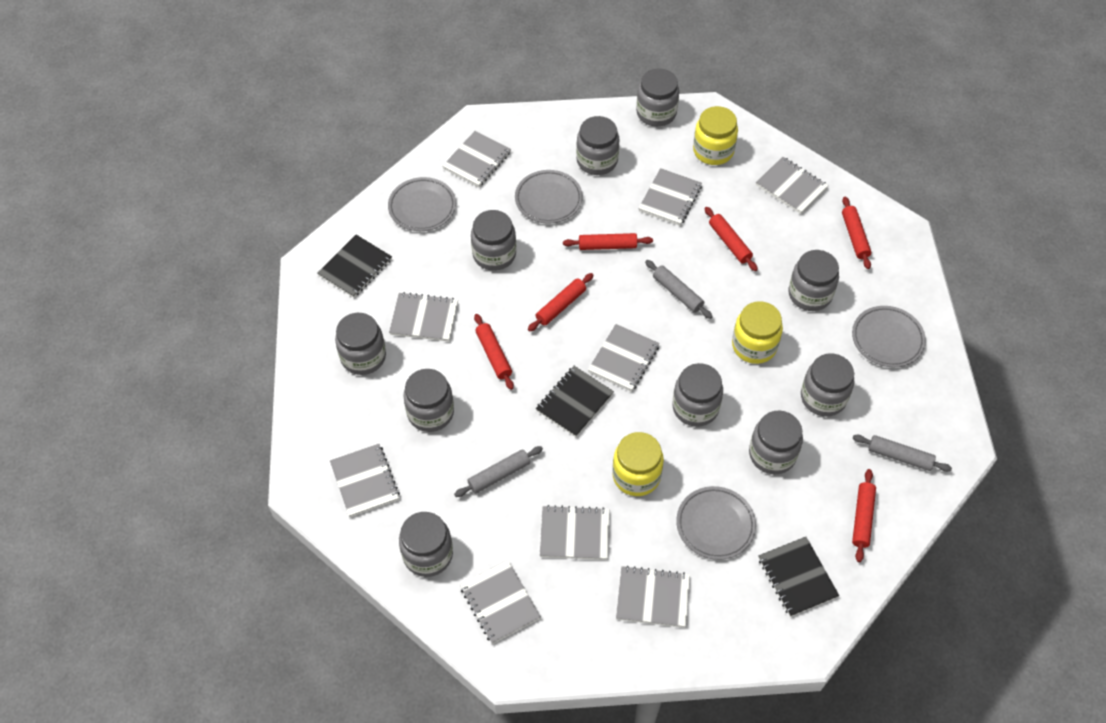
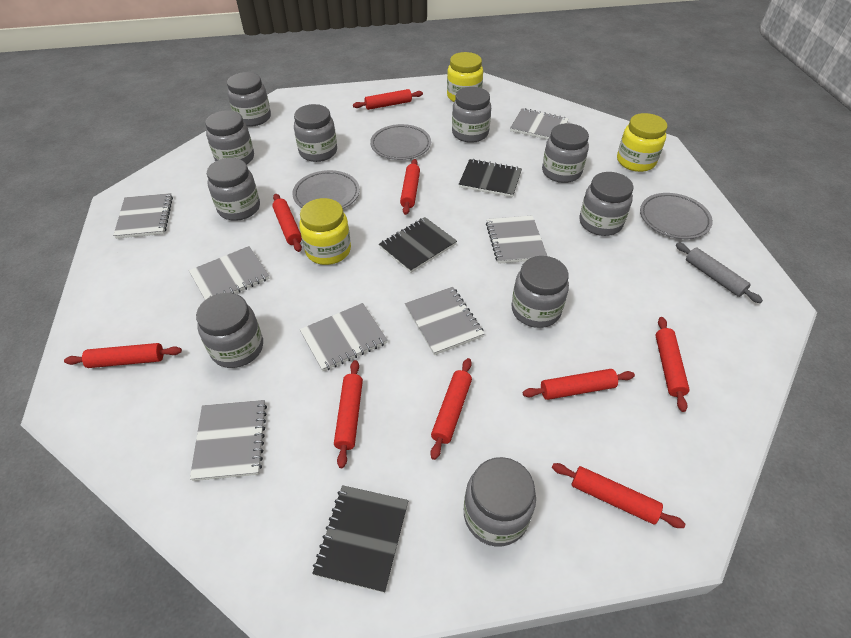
grey notebook: [330,444,400,517] [389,292,458,342] [442,131,511,187] [460,560,541,644] [540,505,609,560] [588,324,660,392] [616,566,690,628] [638,168,702,226] [756,157,829,214] = 9 -> [113,193,173,239] [189,246,270,300] [190,400,267,481] [300,303,388,371] [405,287,484,355] [486,215,547,264] [510,108,569,140] = 7
grey plate: [388,177,456,231] [515,170,583,224] [676,486,756,560] [852,306,926,368] = 4 -> [292,170,360,209] [370,124,431,160] [640,193,713,239] = 3
grey rolling pin: [454,446,543,497] [645,260,713,319] [853,435,952,472] = 3 -> [676,243,763,303] = 1
red rolling pin: [474,314,514,390] [528,273,594,332] [563,233,653,250] [704,207,758,271] [842,196,871,269] [852,469,876,562] = 6 -> [64,343,182,368] [272,194,302,252] [334,360,363,468] [353,89,423,110] [400,159,420,215] [431,358,472,460] [523,369,635,400] [552,463,685,528] [655,317,690,412] = 9

